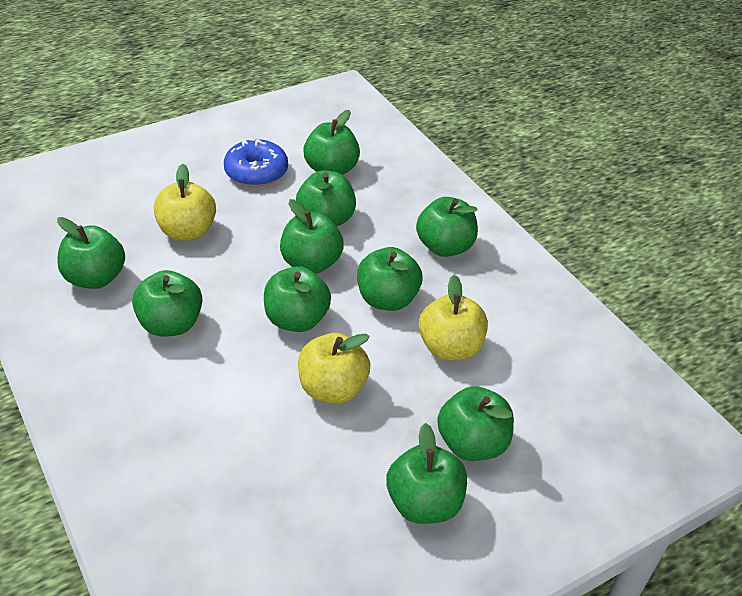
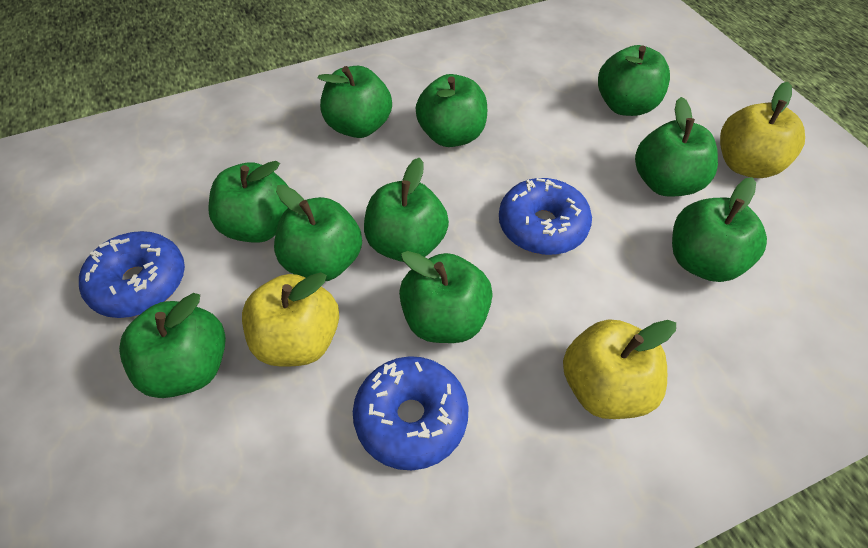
blue donut: [224,139,288,187] = 1 -> [79,231,185,318] [353,356,469,470] [499,178,592,255] = 3

